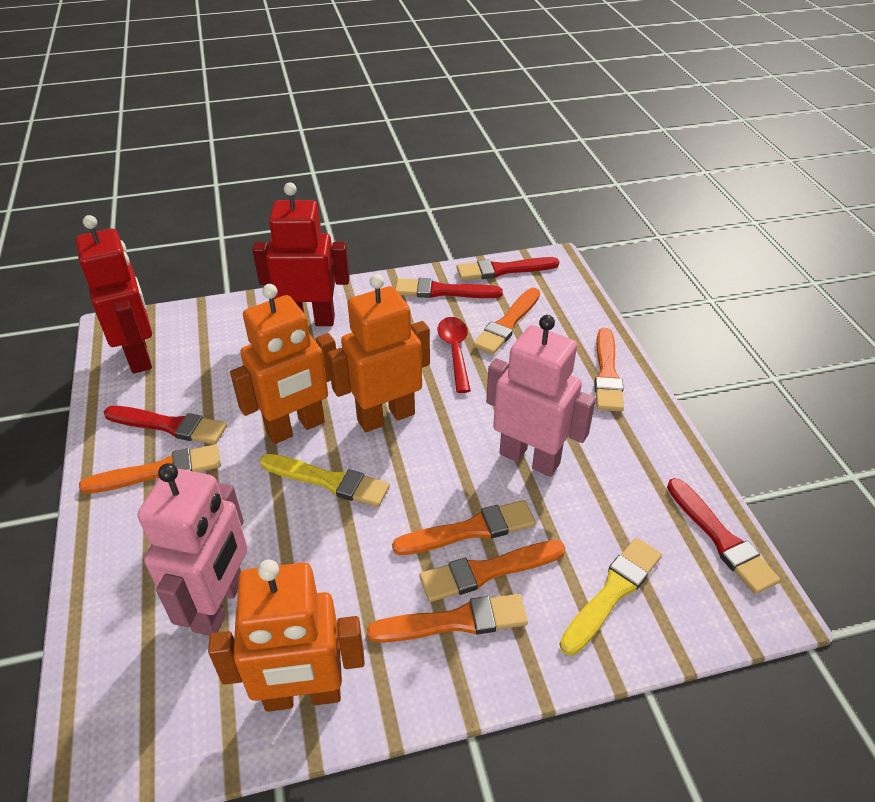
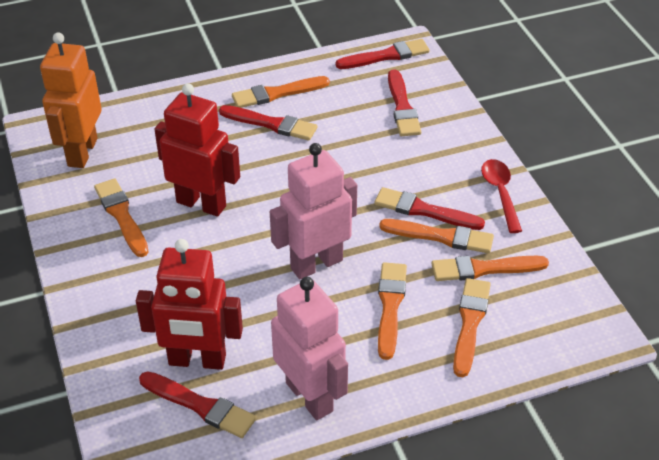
orange robot: [208,560,365,712] [230,284,336,444] [327,274,430,432] = 3 -> [40,32,102,168] = 1
red brush: [104,406,227,444] [395,278,503,298] [457,257,559,280] [667,478,780,594] = 4 -> [139,371,256,438] [219,105,317,141] [336,39,430,69] [374,187,485,230] [388,70,421,136] = 5
yellow brush: [260,454,390,507] [559,538,662,655] = 2 -> none = 0

